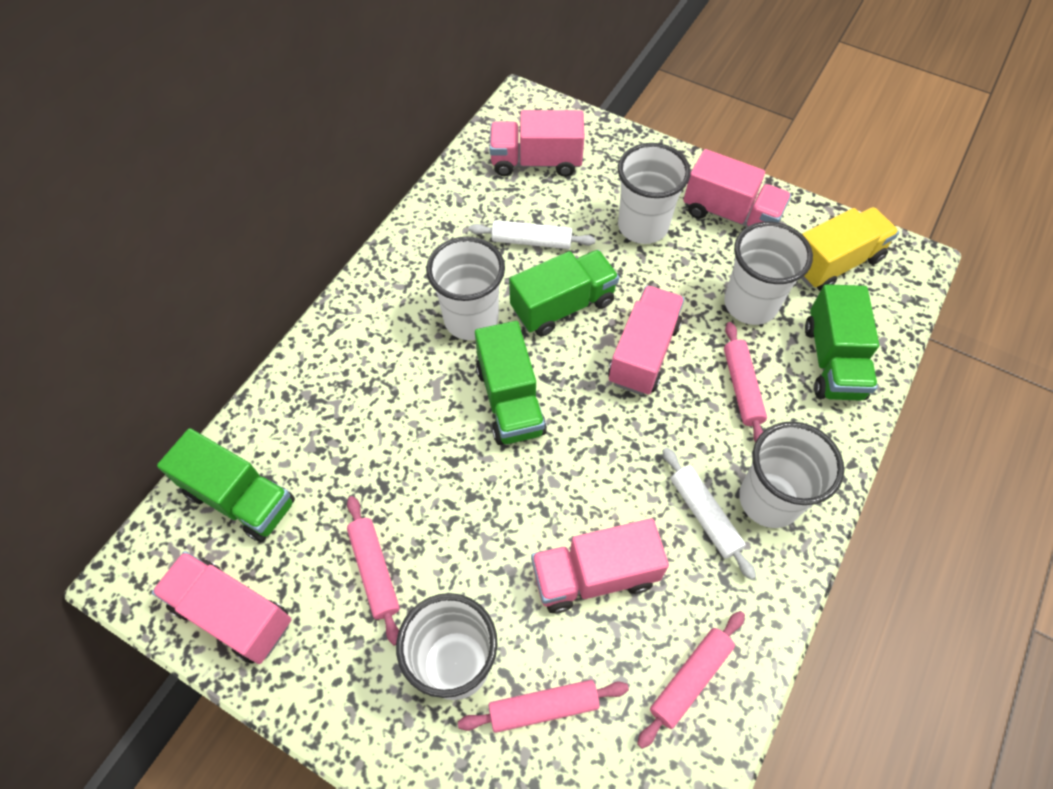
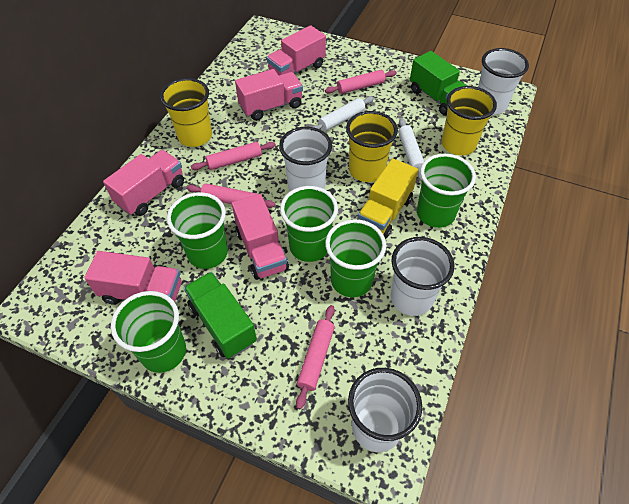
green cup: none = 0 -> [110,291,186,373] [167,192,228,269] [280,186,338,262] [325,219,386,297] [417,154,476,228] = 5
green truck: [157,428,295,542] [475,321,547,445] [509,250,619,336] [805,284,879,401] = 4 -> [184,272,257,359] [410,51,467,116] = 2
white cup: [396,593,498,700] [426,237,505,340] [618,143,691,244] [724,221,813,325] [739,421,844,528] = 5 -> [279,127,332,191] [348,368,422,452] [390,237,454,316] [478,48,529,115] = 4
yellow cup: none = 0 -> [160,78,212,147] [346,111,398,182] [442,86,497,155] = 3

